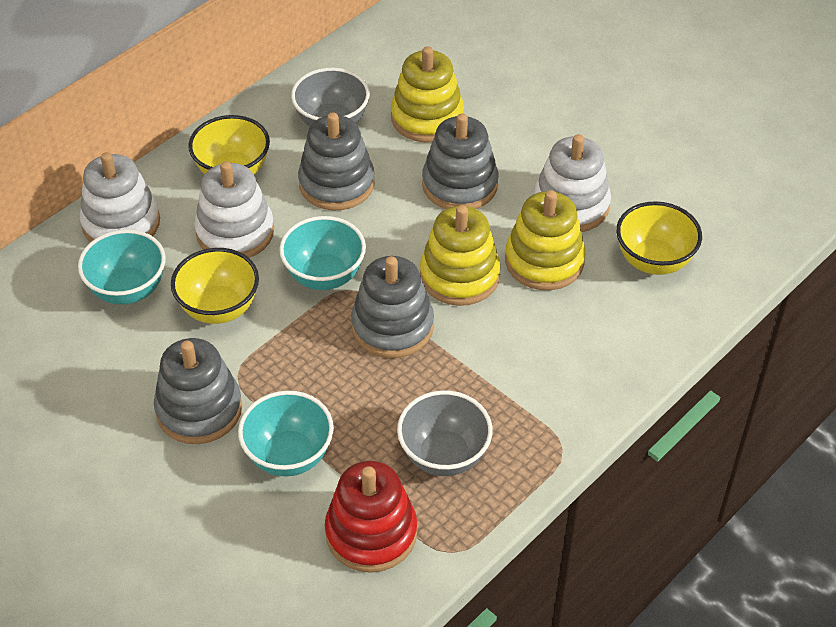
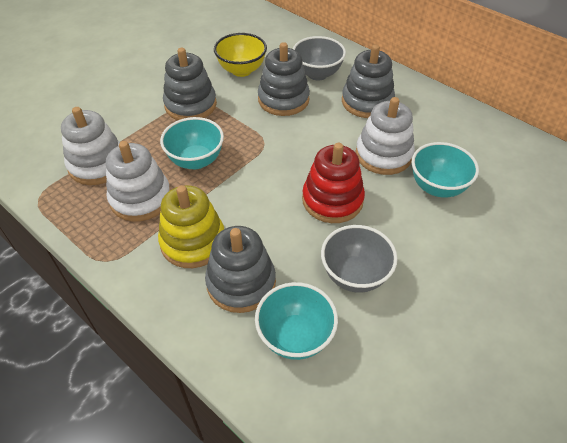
yellow bowl: [171,248,259,324] [188,115,270,175] [616,201,702,275] = 3 -> [214,33,267,77] = 1
yellow stacking toy: [391,46,464,142] [420,205,501,306] [505,190,586,290] = 3 -> [158,185,224,268] = 1

